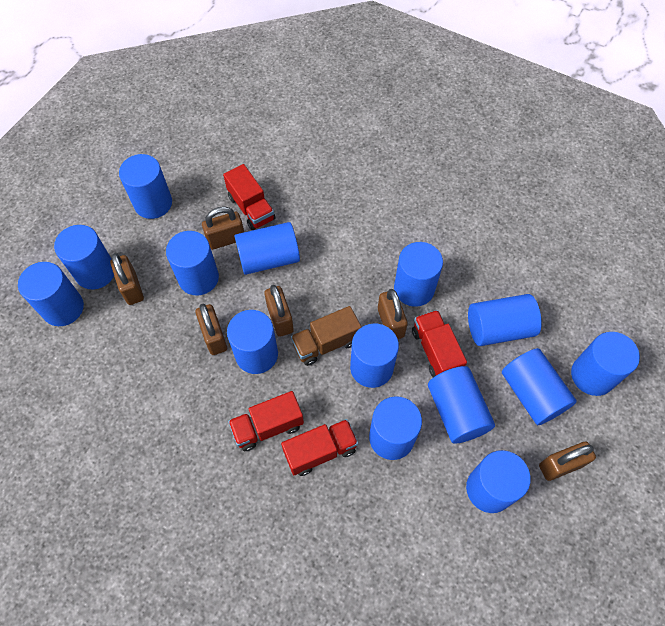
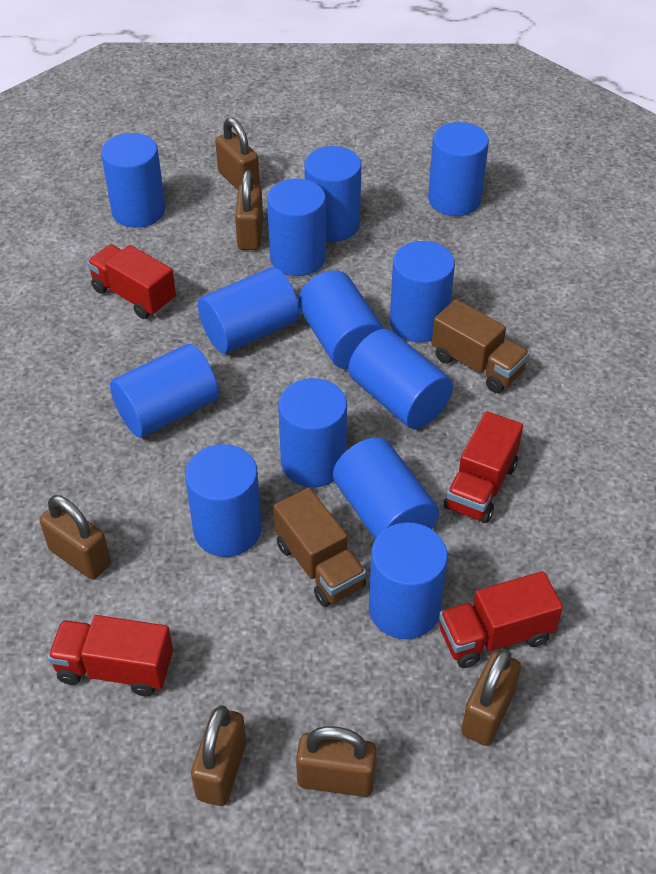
blue cylinder: [18,262,84,326] [54,225,114,289] [119,154,172,219] [166,231,219,296] [227,310,278,374] [235,222,300,275] [350,323,399,388] [369,396,422,460] [394,242,443,307] [428,366,495,443] [466,450,531,513] [468,294,542,346] [502,348,577,425] [571,332,640,396] = 14 -> [101,133,165,228] [110,344,219,438] [185,444,262,557] [198,267,299,353] [267,179,326,276] [278,378,347,487] [298,270,385,370] [304,146,362,242] [333,437,439,539] [348,329,453,429] [369,523,448,639] [390,241,455,342] [428,122,489,216] = 13
brown truck: [291,306,362,366] = 1 -> [273,488,366,607] [432,299,530,393] = 2

